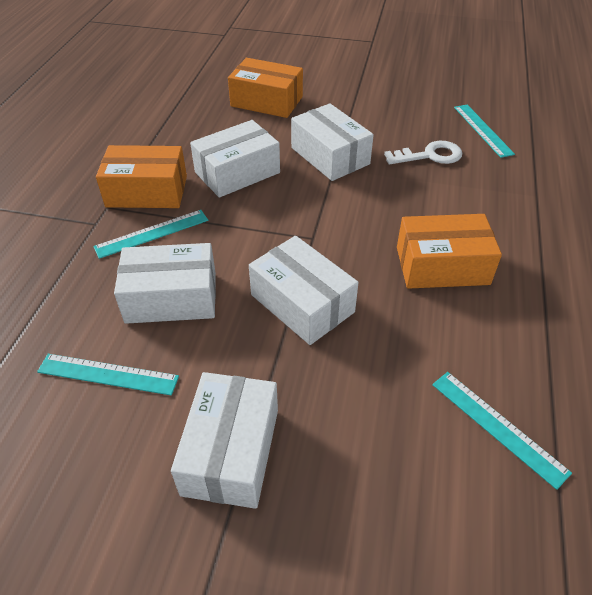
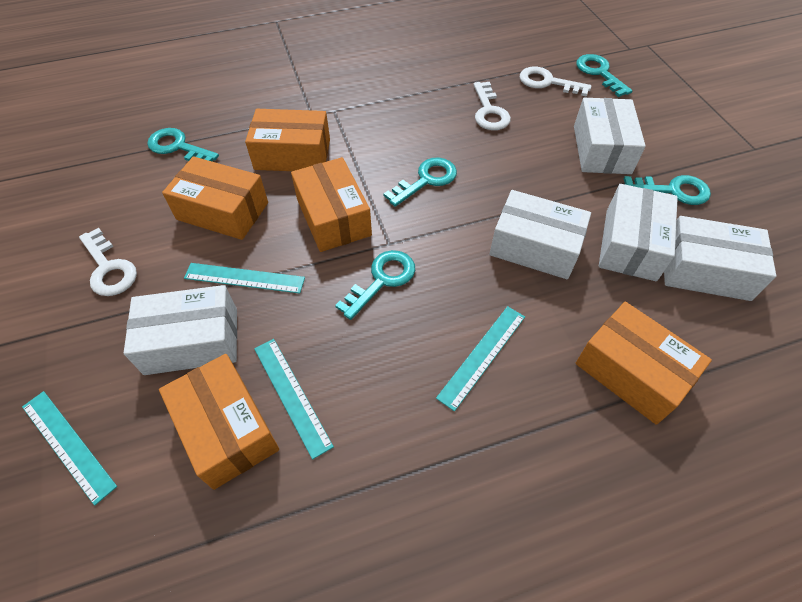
orange box: [96,145,187,208] [228,58,303,118] [397,214,502,289] = 3 -> [159,354,279,490] [162,157,268,240] [245,109,330,171] [291,157,372,252] [576,302,712,425] = 5
turquoise key: none = 0 -> [147,128,219,161] [335,250,415,320] [384,157,457,207] [576,54,633,97] [624,175,711,205] = 5
white key: [384,141,462,165] = 1 -> [79,228,137,296] [473,82,511,130] [520,67,591,97] = 3

